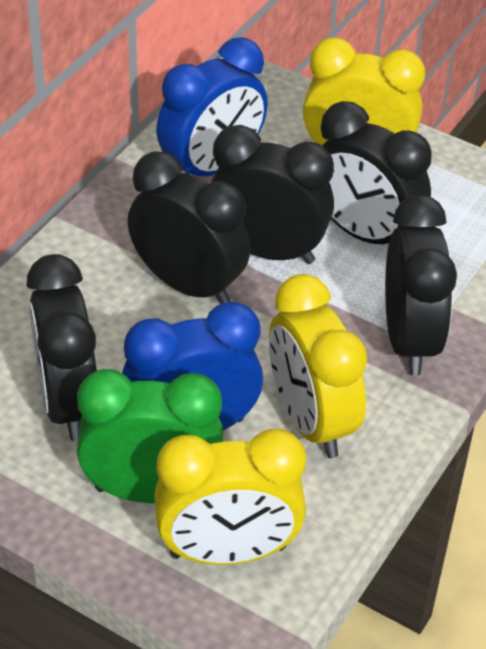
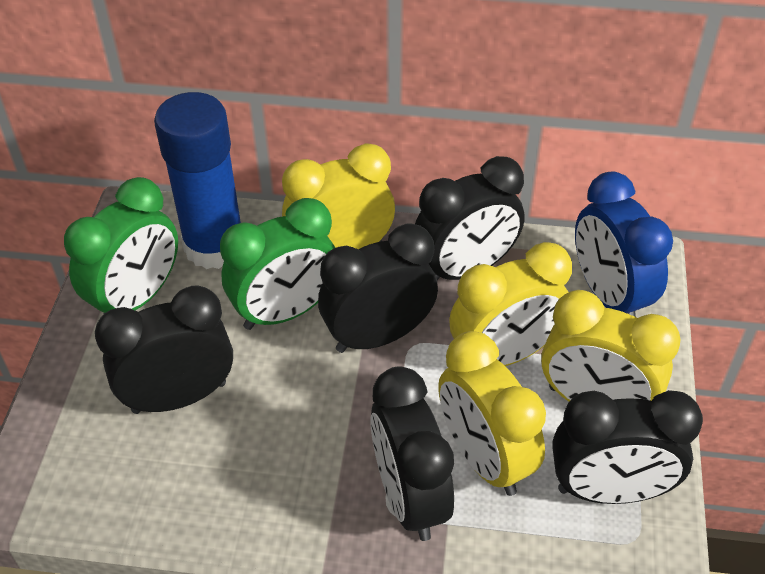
blue clock: [122,301,263,431] [156,37,268,176] = 2 -> [575,172,673,317] = 1
blue glue stick: none = 0 -> [154,92,241,269] = 1
green clock: [77,369,223,503] = 1 -> [64,177,178,315] [220,198,335,330] = 2
yellow clock: [154,429,306,565] [269,274,367,458] [303,37,425,145] = 3 -> [282,143,395,249] [438,331,546,496] [449,242,572,366] [541,290,681,402] = 4

